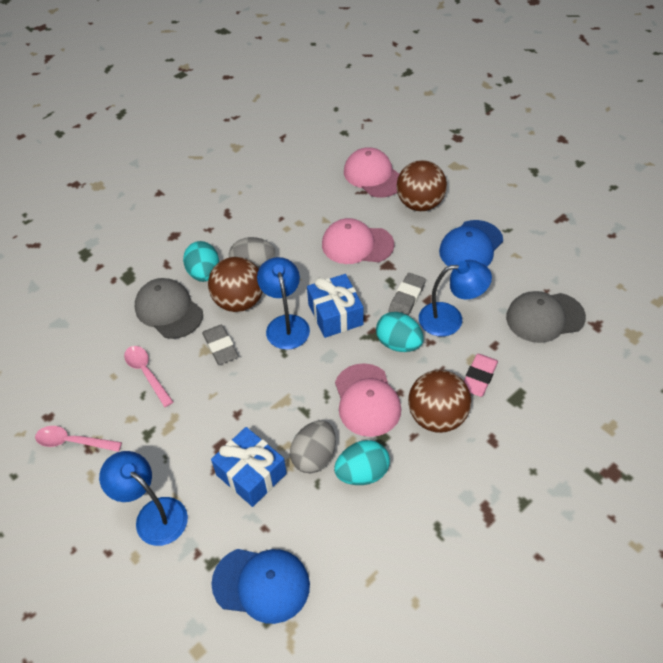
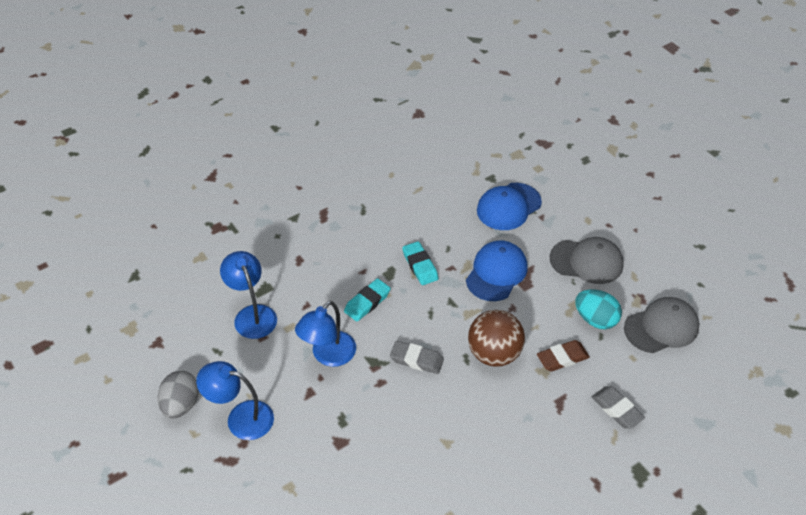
blue gift: [211,427,287,507] [307,274,363,338] = 2 -> none = 0
brown ball: [208,257,263,312] [396,160,447,211] [408,370,471,433] = 3 -> [468,310,525,367] = 1
brown eraser: none = 0 -> [537,340,590,371] = 1
grey egg: [229,237,275,269] [290,420,336,473] = 2 -> [158,371,199,419] = 1
pink cap: [322,218,394,264] [335,363,401,437] [344,147,399,197] = 3 -> none = 0
pink eraser: [464,354,498,397] = 1 -> none = 0
pink spoon: [35,426,122,452] [124,346,173,407] = 2 -> none = 0
turquoise egg: [183,241,219,282] [334,440,390,485] [376,312,424,352] = 3 -> [575,289,622,329] = 1
turquoise eraser: none = 0 -> [344,278,391,322] [402,241,439,285] = 2

